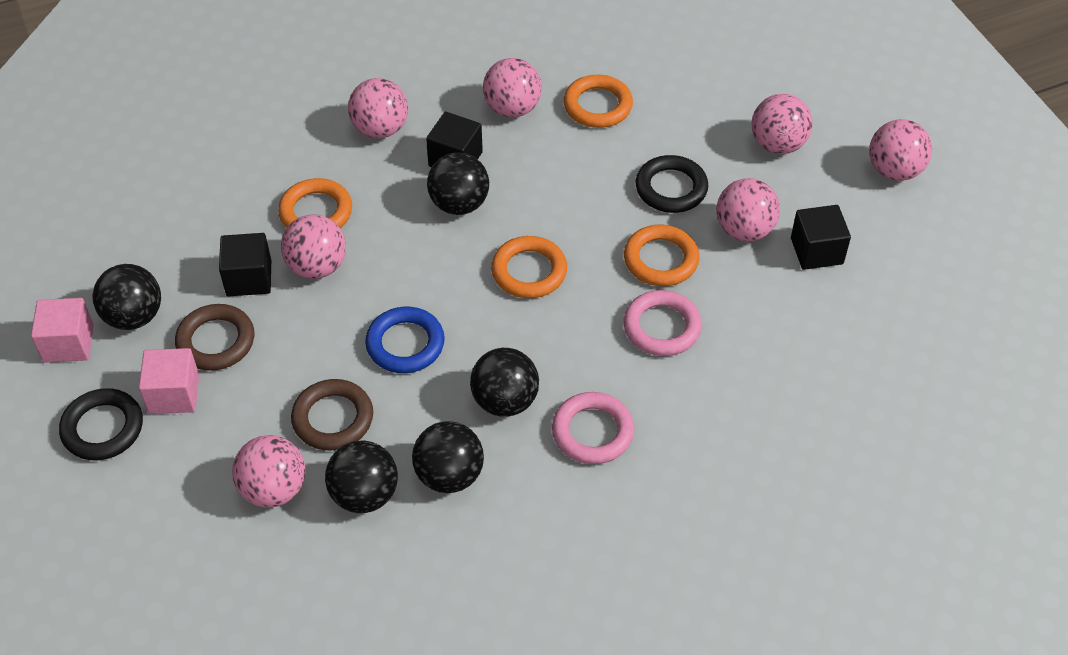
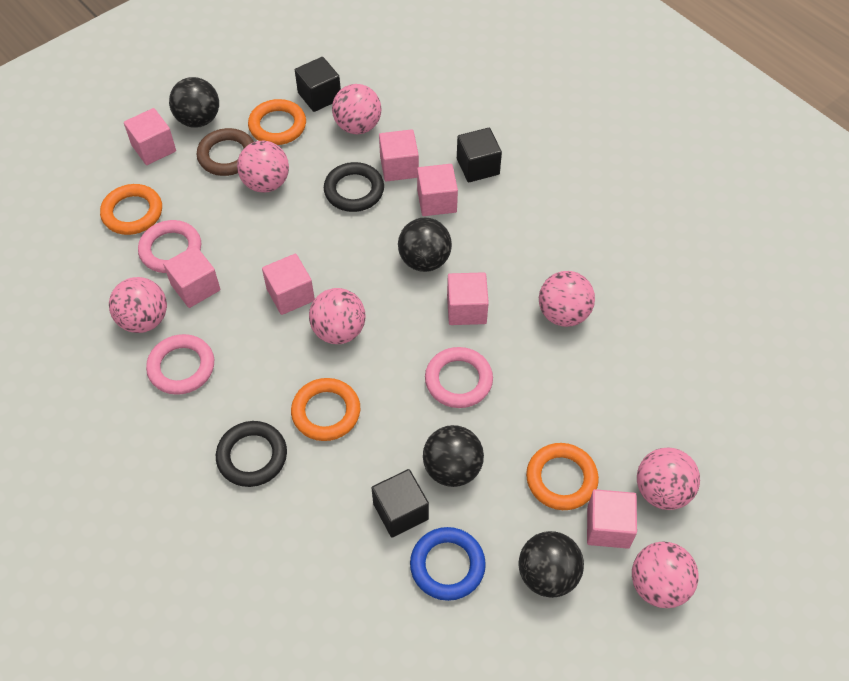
black ball: [92,264,161,330] [325,440,398,513] [412,421,484,493] [427,152,489,215] [470,348,539,417] = 5 -> [169,77,219,128] [398,217,452,272] [423,425,484,487] [519,531,584,598] = 4
brown ring: [175,304,254,371] [291,379,373,451] = 2 -> [196,128,254,176] = 1
pink cube: [31,298,94,363] [139,348,199,414] = 2 -> [124,108,176,165] [163,246,220,308] [262,254,315,315] [379,129,419,181] [417,164,458,216] [447,272,489,325] [587,489,637,549] = 7
pink ring: [552,392,635,464] [623,290,702,356] = 2 -> [138,220,201,273] [146,334,214,395] [425,347,493,408] = 3

